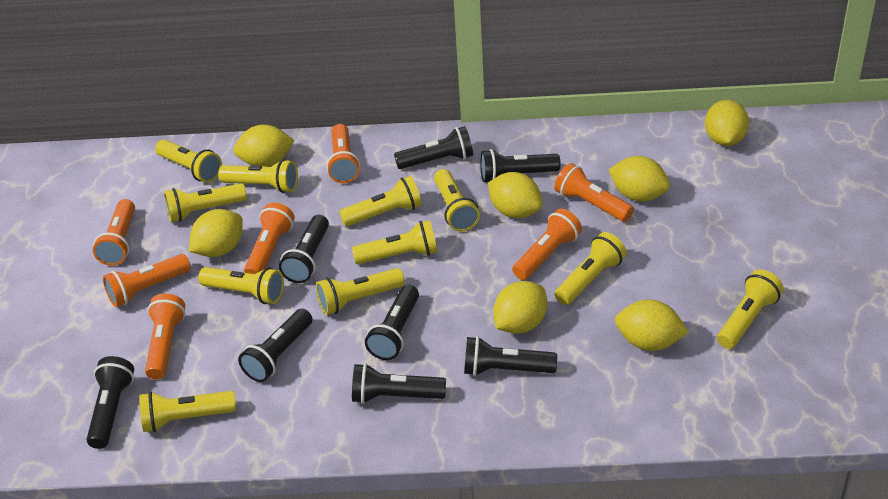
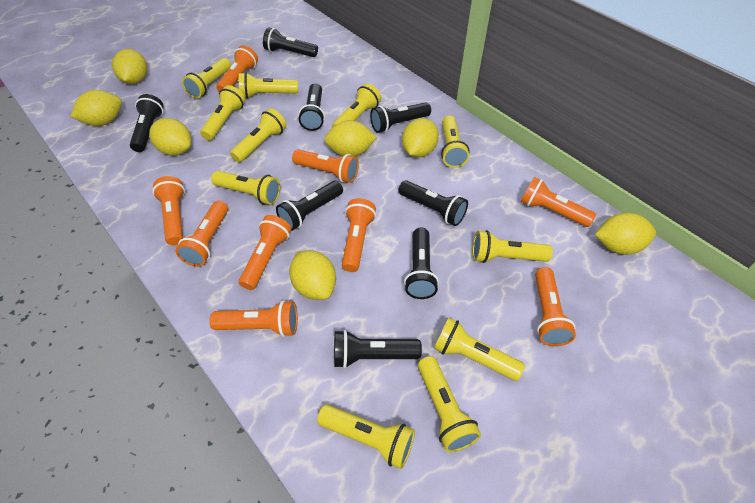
orange flashlight: [93,199,135,266] [103,254,191,307] [145,293,186,379] [244,203,295,274] [326,124,360,183] [512,209,582,280] [554,163,634,222] = 7 -> [152,176,185,245] [175,201,228,267] [209,300,298,337] [217,45,258,92] [239,215,291,290] [292,149,359,183] [342,198,376,272] [521,177,596,227] [535,267,576,346] = 9

